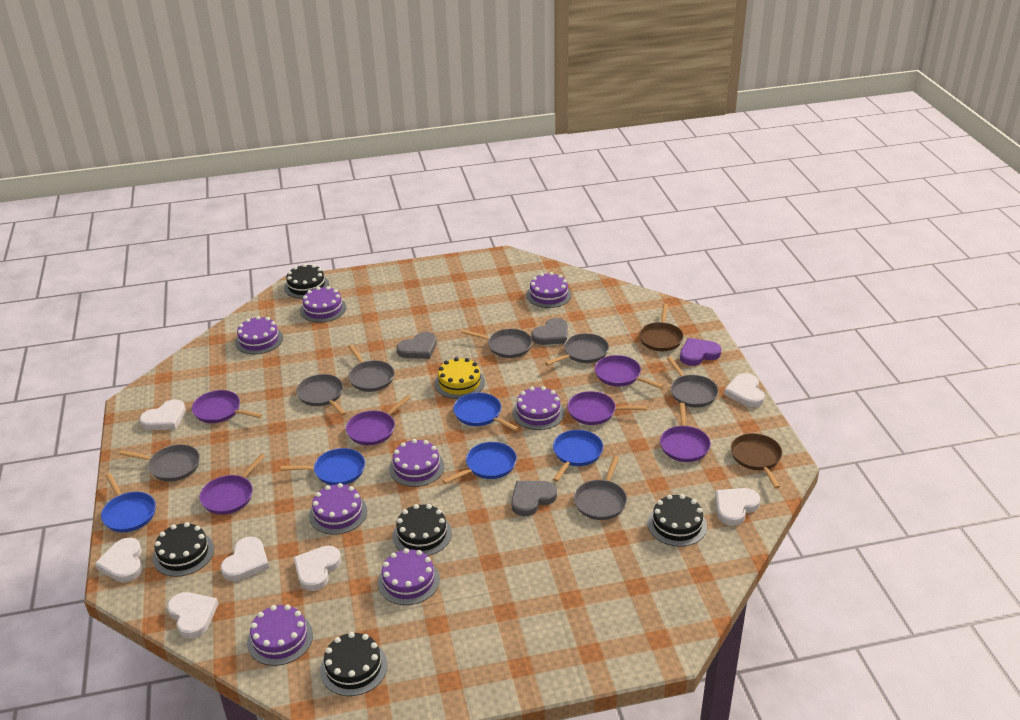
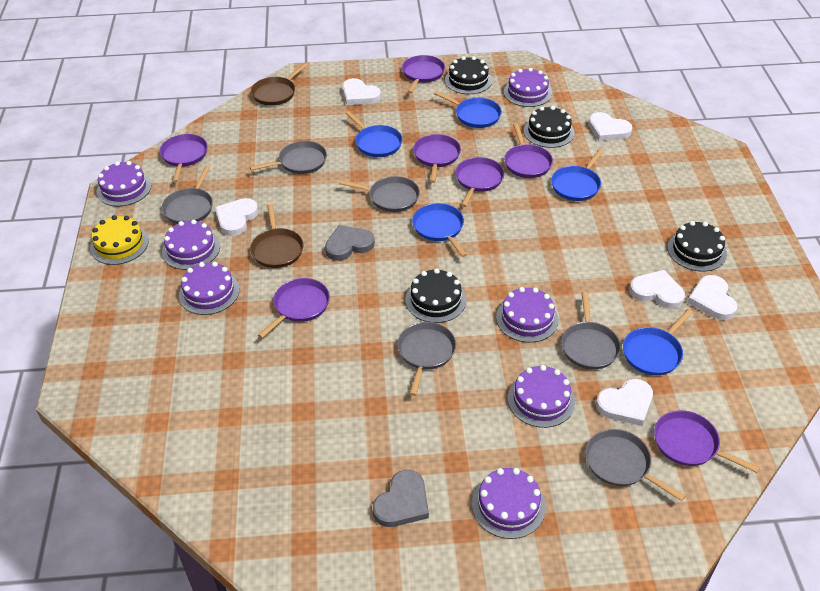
black cake: [153,522,214,577] [284,264,329,299] [320,632,388,696] [392,504,452,556] [647,494,707,547] = 5 -> [406,268,466,323] [445,56,492,94] [524,106,575,148] [667,221,727,272] = 4
grey heart: [397,332,437,359] [511,481,557,516] [531,318,568,345] = 3 -> [325,225,375,261] [373,470,429,527] = 2
grey pan: [119,444,200,482] [296,374,346,416] [348,345,394,392] [462,329,532,358] [545,333,609,366] [574,456,627,520] [667,356,718,408] = 7 -> [162,165,213,224] [250,141,327,174] [339,176,420,212] [397,322,456,396] [561,292,621,369] [585,429,685,501] = 6
purple cake: [235,316,283,354] [247,605,313,666] [300,286,346,323] [309,483,367,535] [378,548,440,605] [389,439,445,487] [512,386,565,430] [526,272,572,308] = 8 -> [96,161,151,207] [162,220,220,270] [179,262,239,315] [472,468,546,539] [496,287,559,343] [504,68,552,107] [508,365,575,428] = 7
purple heart: [680,338,721,366] = 1 -> none = 0
purple pan: [192,390,262,423] [199,454,265,515] [346,395,411,445] [567,391,647,425] [595,355,664,389] [660,403,711,462] = 6 -> [160,134,208,182] [258,278,330,338] [402,55,445,94] [413,134,461,183] [455,157,505,207] [504,123,553,178] [654,410,760,473] = 7
white heart: [95,538,142,582] [140,399,186,430] [167,592,218,639] [221,536,269,581] [294,546,341,591] [715,488,760,526] [724,373,765,407] = 7 -> [215,198,258,236] [342,78,381,105] [588,112,632,141] [596,379,653,426] [629,270,685,309] [687,275,737,320] = 6

